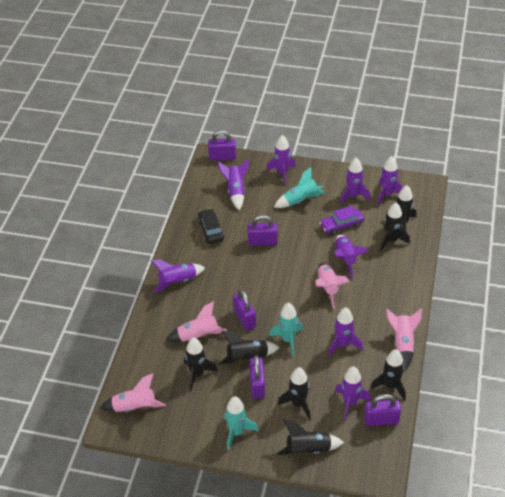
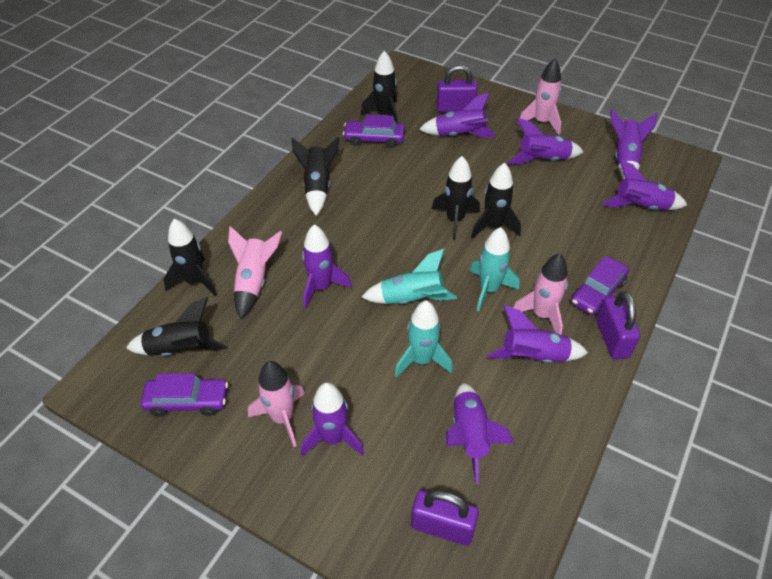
black car: [197,208,224,244] = 1 -> none = 0
black rocket: [184,337,218,391] [219,331,280,365] [277,419,344,455] [278,367,311,420] [370,349,406,401] [380,203,410,251] [386,185,416,231] = 7 -> [126,297,228,356] [163,219,217,296] [292,137,339,216] [361,51,398,123] [432,156,480,240] [471,163,521,239] = 6
purple car: [319,206,364,235] = 1 -> [141,373,228,416] [343,114,405,148] [571,256,629,315] = 3
purple padlock: [208,130,236,160] [233,289,256,331] [248,215,278,246] [249,355,265,399] [364,394,401,426] = 5 -> [411,490,479,545] [436,65,478,112] [596,291,640,360] = 3

